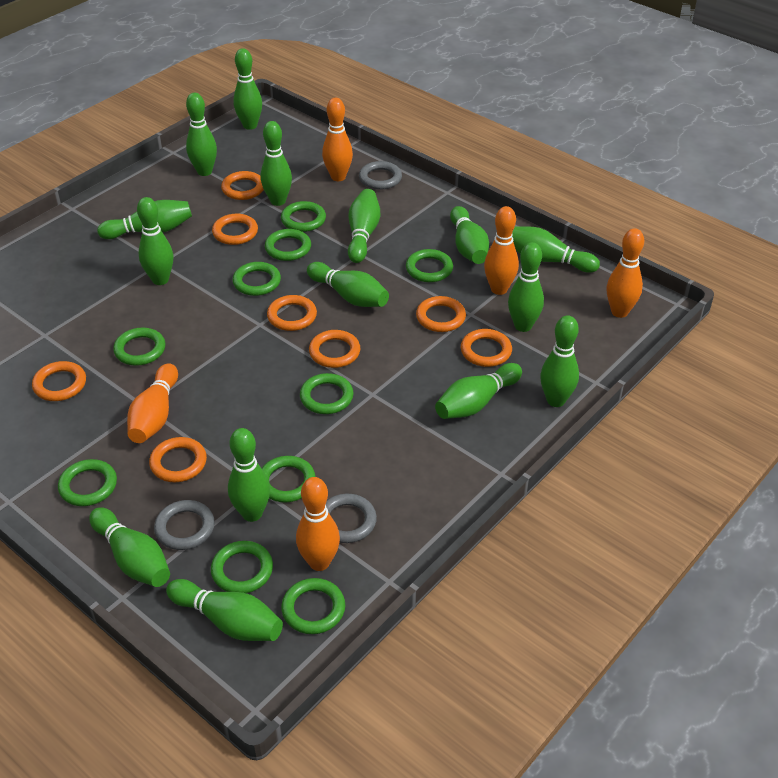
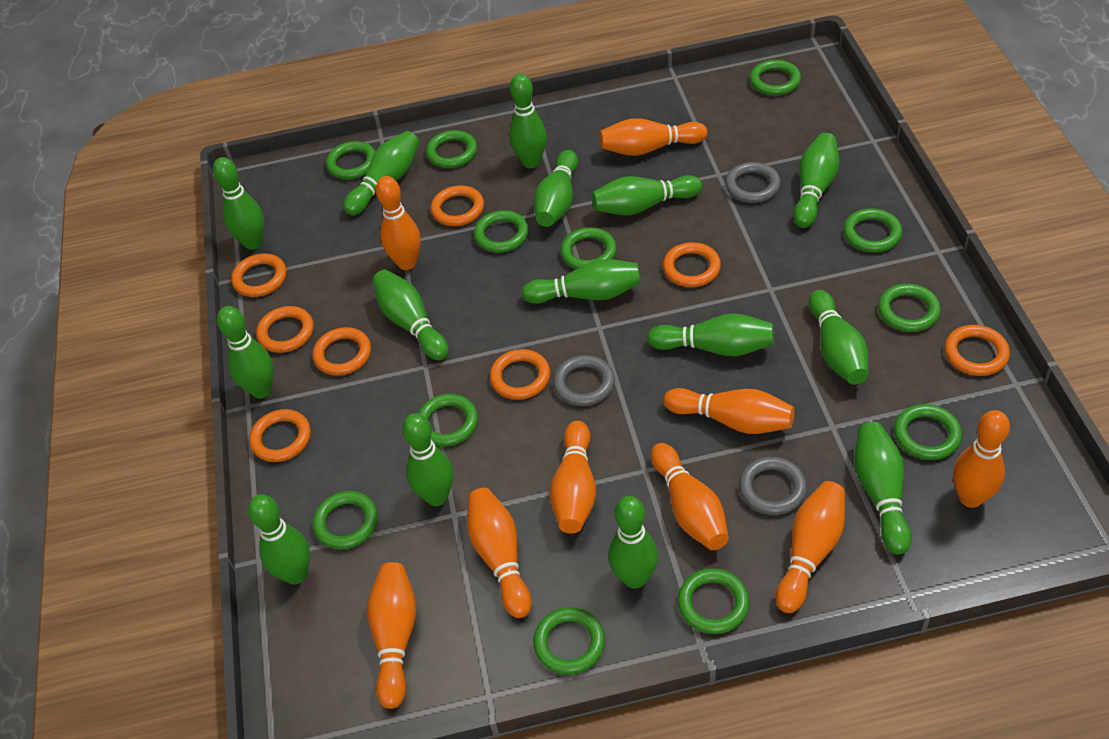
green ring: [58,459,117,506] [113,327,165,366] [211,541,273,593] [233,262,281,296] [262,456,316,502] [265,229,311,261] [281,201,326,232] [281,578,345,634] [300,373,354,414] [406,249,453,282] = 10 -> [313,491,378,550] [326,141,376,179] [418,394,478,447] [426,130,477,168] [474,210,529,253] [533,607,605,675] [560,227,617,269] [678,568,750,634] [750,60,801,96] [843,208,902,252] [878,284,941,332] [894,404,962,460] = 12
orange bowling pin: [127,363,178,443] [296,477,340,571] [322,98,353,181] [484,206,519,295] [607,228,644,318] = 5 -> [367,562,417,709] [376,176,421,270] [467,488,532,618] [549,421,596,534] [600,118,707,156] [651,443,729,550] [663,388,795,434] [776,481,845,613] [953,410,1010,508] = 9

